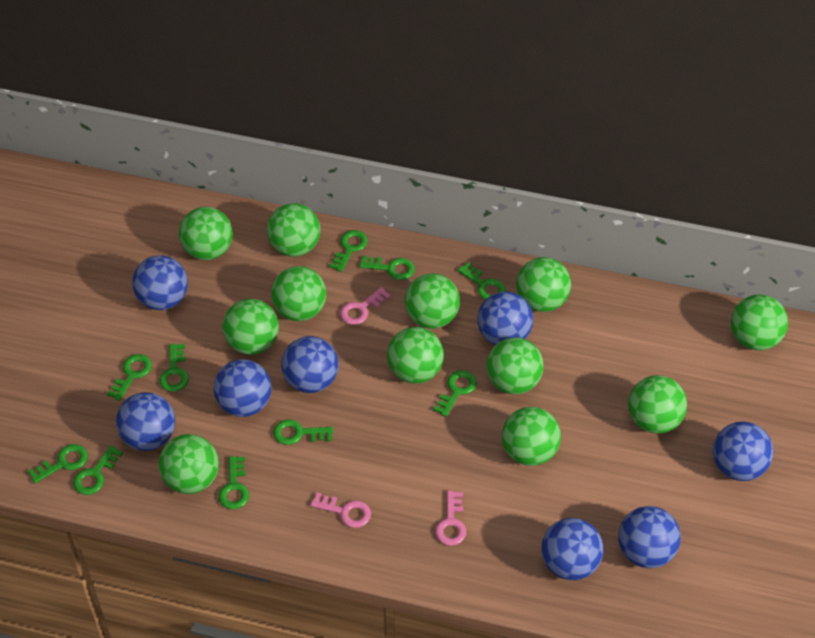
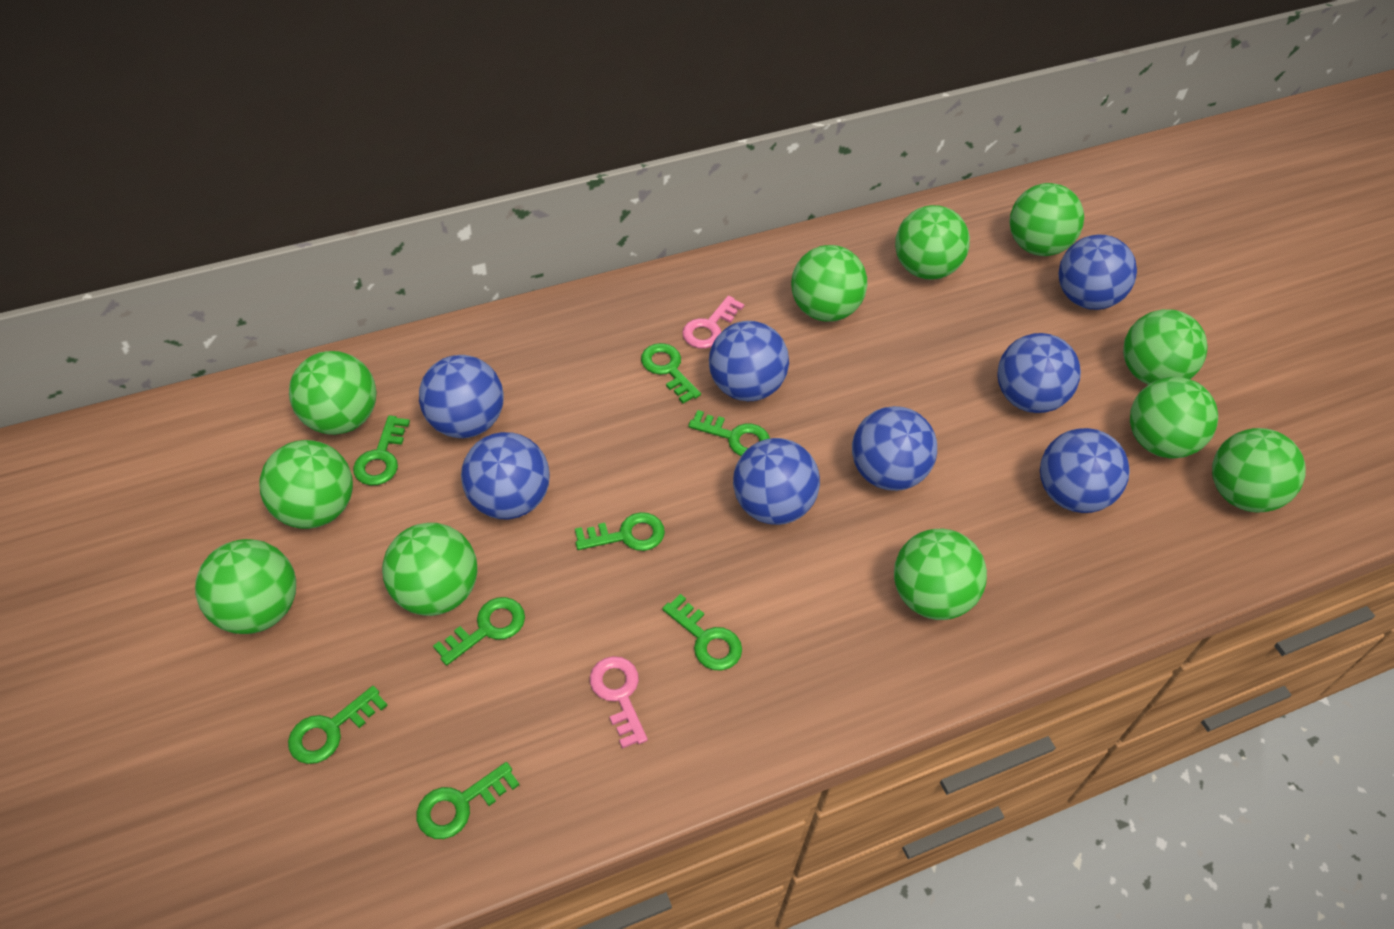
green ball: [159,434,219,494] [179,207,233,260] [223,299,279,355] [267,203,320,257] [271,266,326,321] [387,327,444,383] [405,273,460,329] [486,337,544,394] [502,407,561,466] [516,257,571,312] [629,375,687,434] [731,294,788,350] = 12 -> [195,539,296,634] [259,440,353,529] [289,351,377,435] [382,523,477,616] [791,245,867,322] [894,529,987,620] [895,205,970,280] [1010,183,1084,256] [1123,309,1208,385] [1130,377,1218,459] [1212,428,1306,513] = 11
green key: [28,444,88,484] [73,445,123,495] [107,354,152,401] [160,344,189,392] [219,456,249,509] [273,419,333,445] [329,230,368,272] [359,255,415,280] [433,370,477,417] [458,262,506,300] = 10 -> [288,686,388,764] [353,415,410,485] [416,762,519,839] [433,597,525,666] [575,512,665,551] [641,343,701,404] [662,594,742,671] [688,410,770,456] = 8
pink key: [310,492,371,528] [340,287,391,325] [435,491,466,546] = 3 -> [590,656,648,749] [682,296,744,349] = 2

